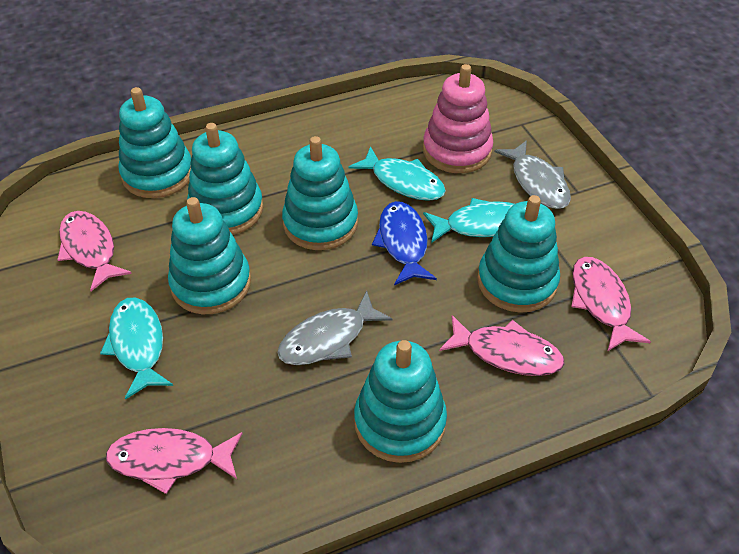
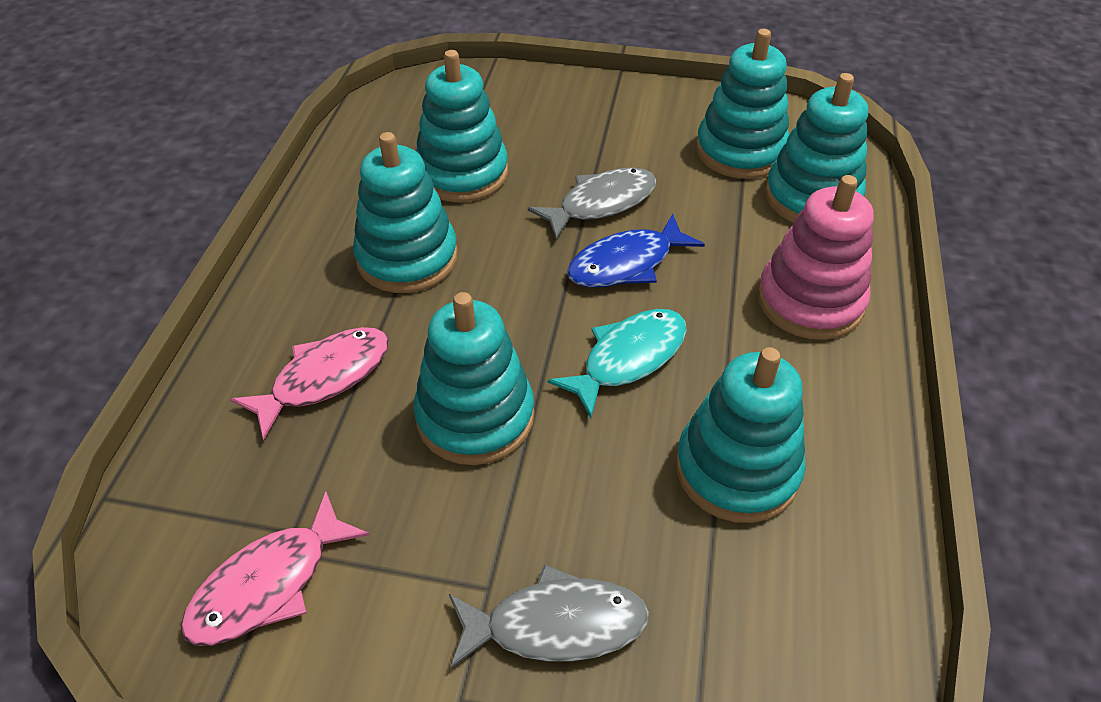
pink fish: [57,211,132,291] [106,428,243,494] [439,315,564,376] [571,257,651,351] = 4 -> [181,492,370,646] [230,327,389,440] = 2
turquoise fish: [100,298,173,400] [349,146,446,201] [423,198,514,243] = 3 -> [548,309,687,418] = 1

